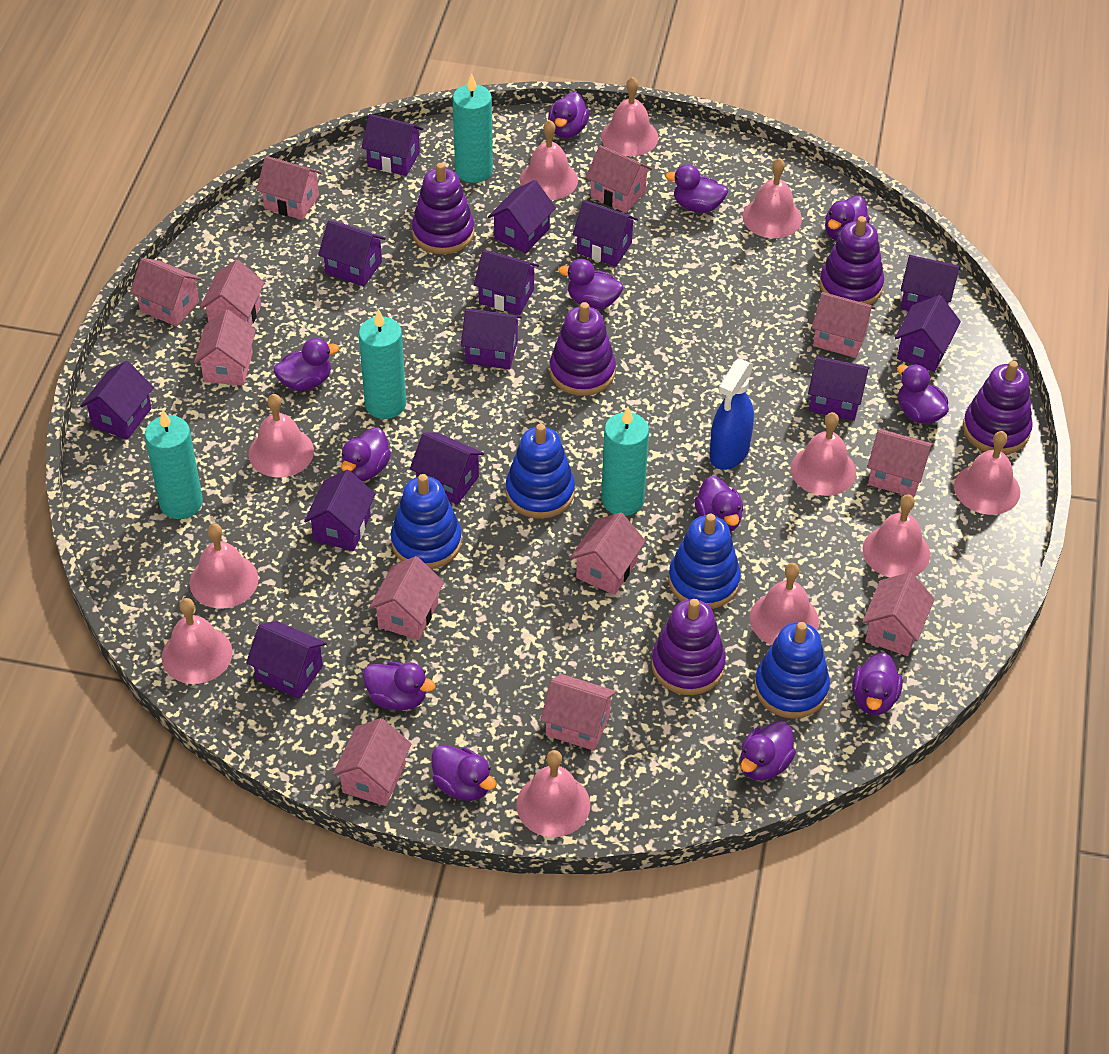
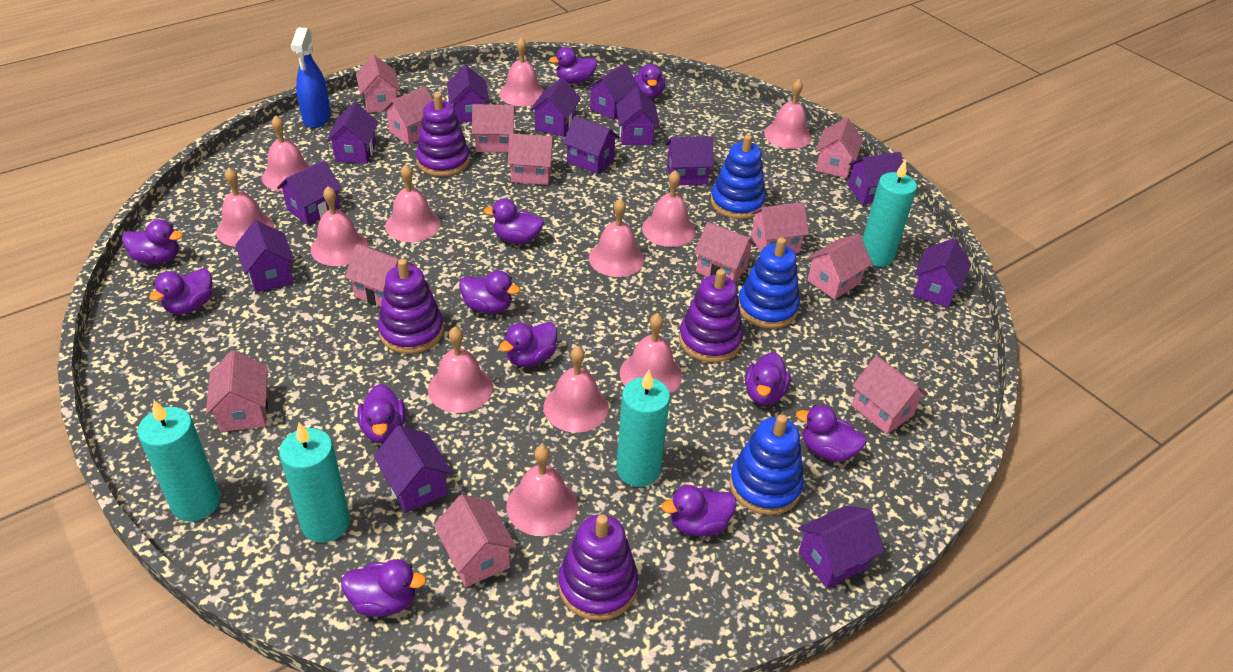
blue stacking toy: [391,474,462,569] [506,424,575,519] [668,514,741,609] [754,622,830,719] = 4 -> [711,135,766,219] [729,414,804,515] [739,237,800,329] = 3
pink bell: [162,598,233,684] [189,523,258,608] [249,394,314,477] [516,750,590,837] [520,120,578,200] [601,77,658,156] [743,158,802,238] [750,563,819,645] [791,412,856,496] [863,494,930,577] [954,431,1020,515] = 11 -> [216,168,274,247] [262,115,311,191] [311,186,368,266] [385,164,441,242] [428,327,493,413] [499,37,544,106] [506,445,578,536] [543,346,609,433] [589,198,644,277] [620,313,682,394] [642,170,696,247] [764,79,812,149] = 12
purple stacking toy: [412,163,474,254] [550,302,616,396] [652,599,726,695] [819,216,884,305] [963,361,1033,454] = 5 -> [378,259,444,354] [416,93,470,176] [558,514,639,621] [679,269,743,363] = 4

